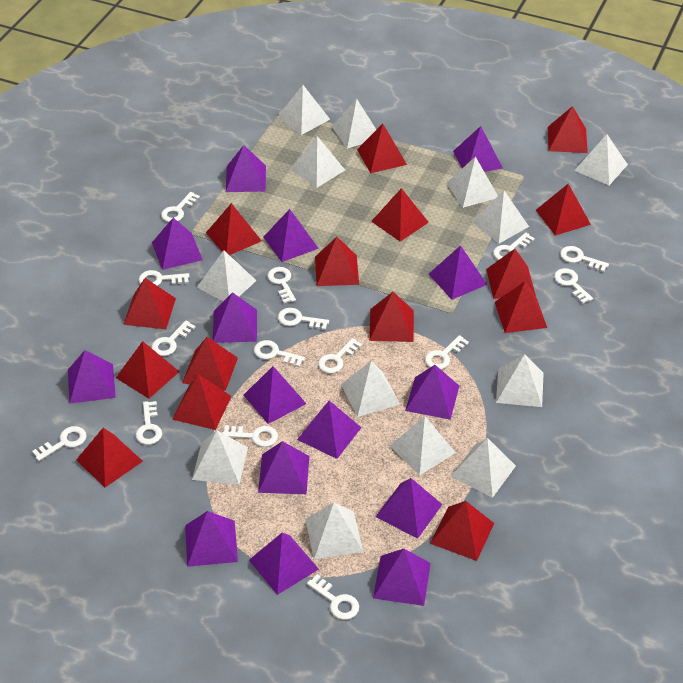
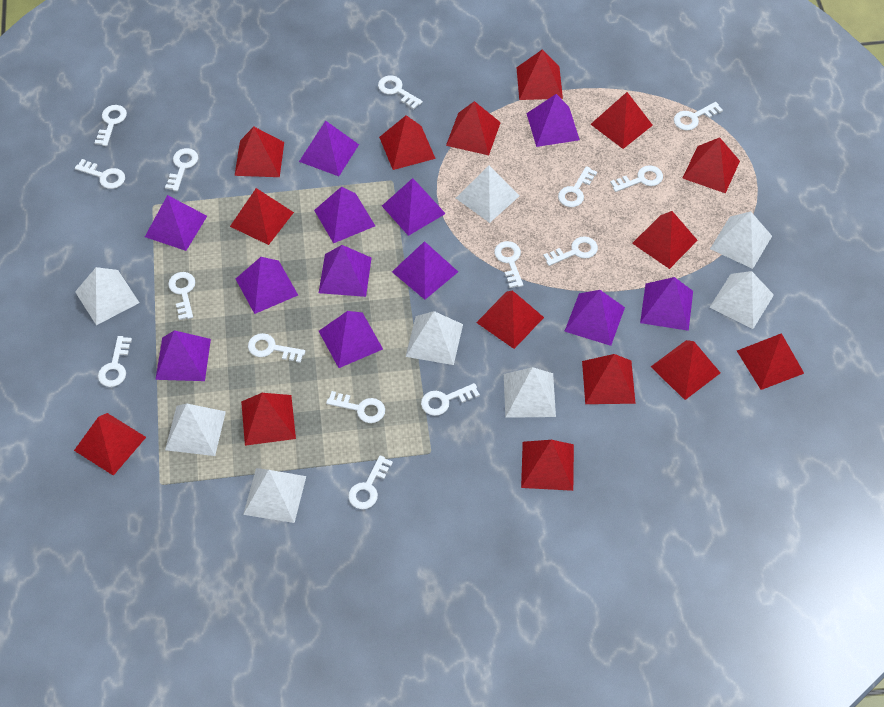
purple pyramid: [68,350,116,404] [152,218,203,270] [185,511,238,567] [213,292,257,343] [226,145,266,192] [243,366,306,424] [249,533,319,595] [258,441,309,494] [264,209,319,262] [297,401,362,459] [373,549,431,606] [376,478,442,538] [405,365,459,420] [429,245,487,300] [453,126,503,172] = 15 -> [145,195,207,251] [155,330,211,381] [236,257,298,314] [299,120,359,176] [314,187,375,243] [319,245,372,297] [319,311,383,368] [382,178,446,236] [392,241,458,299] [526,94,580,147] [564,290,625,346] [640,277,693,331] = 12
white pyramid: [192,431,248,485] [197,251,256,301] [277,85,330,135] [290,136,345,188] [305,503,363,559] [331,99,376,149] [341,361,400,417] [390,416,456,476] [446,157,498,208] [451,438,516,498] [472,191,529,244] [496,354,544,407] [574,134,628,185] = 13 -> [75,267,140,325] [165,404,226,456] [243,468,306,523] [405,311,463,365] [456,165,520,223] [504,367,556,418] [710,211,772,269] [710,271,774,329] = 8

